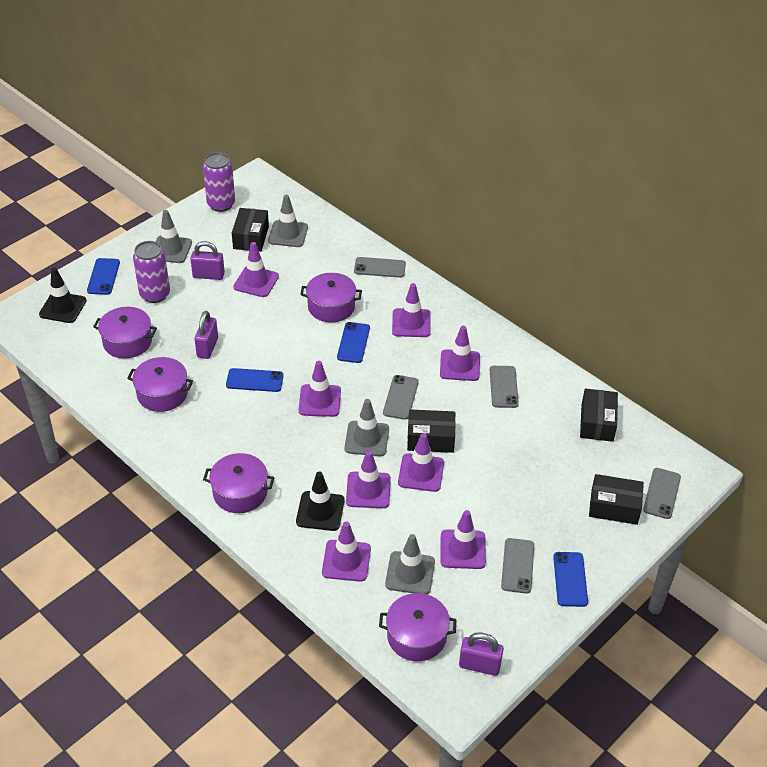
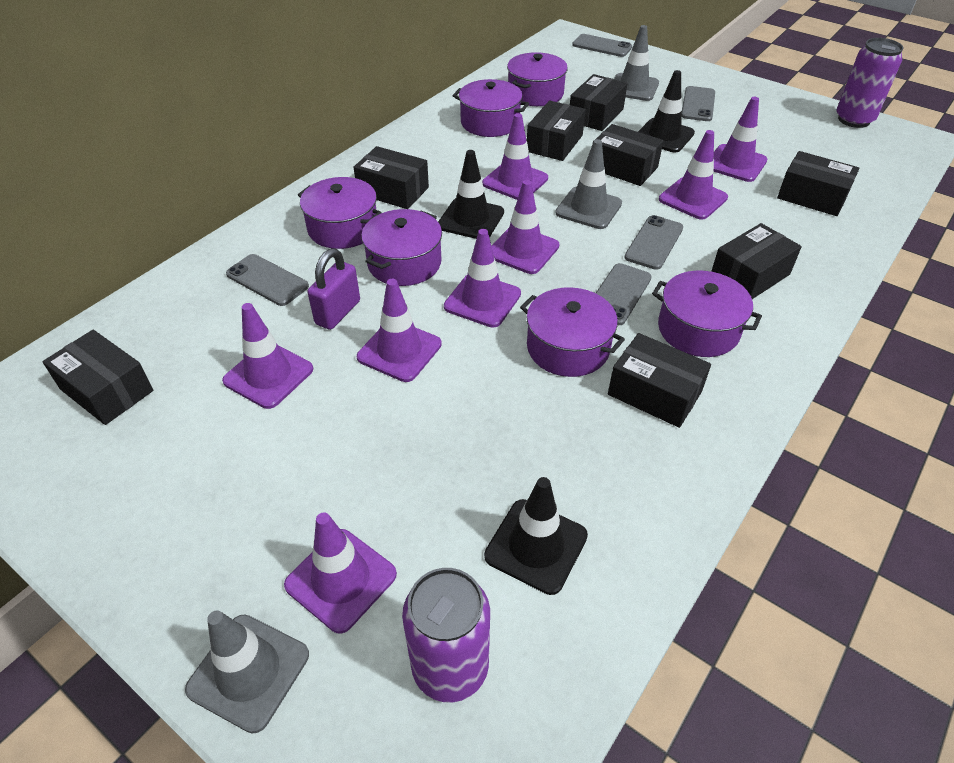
black box: [232,208,269,252] [407,409,456,453] [580,388,618,442] [589,474,644,525] = 4 -> [42,330,153,425] [354,146,429,209] [527,100,586,161] [570,74,627,131] [595,124,664,186] [608,333,711,428] [711,223,802,299] [777,151,859,216] = 8
black traffic cone: [39,267,87,323] [296,472,345,531] = 2 -> [438,150,504,239] [484,477,588,595] [638,70,695,153] = 3
blue phone: [87,258,120,295] [226,368,284,392] [337,322,370,363] [553,552,588,607] = 4 -> none = 0
grey traffic cone: [155,210,192,263] [268,195,308,247] [344,399,389,456] [385,534,435,594] = 4 -> [185,611,309,734] [555,139,622,229] [614,25,659,101] = 3
purple padlock: [190,241,225,280] [194,311,218,359] [459,632,504,676] = 3 -> [307,248,360,330] = 1
purple pot: [93,307,157,359] [127,357,193,412] [203,453,275,513] [300,273,362,322] [379,593,457,661] = 5 -> [298,177,382,249] [361,209,442,286] [453,79,529,137] [507,52,568,106] [520,287,625,377] [652,271,762,357] = 6

